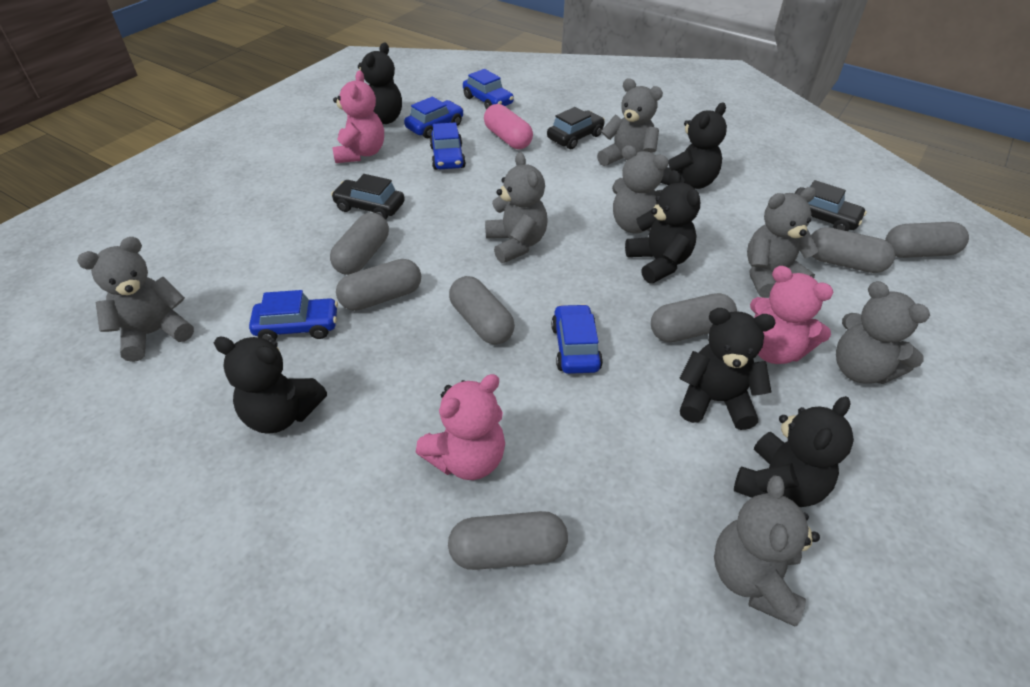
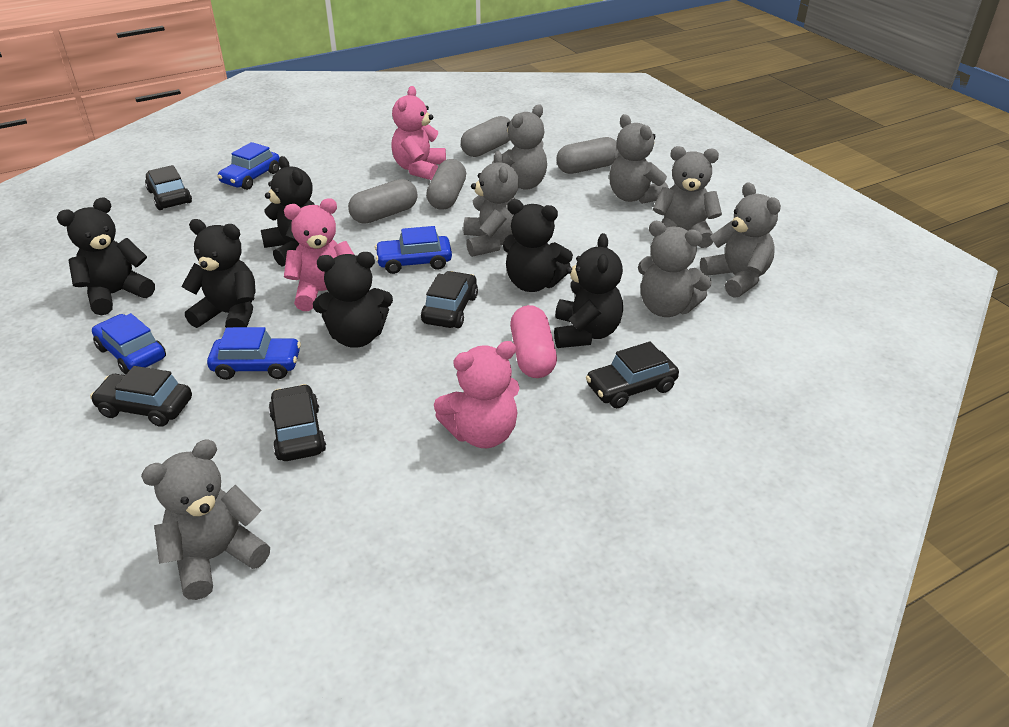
black car: [331,174,405,220] [547,107,605,149] [795,180,867,231] = 3 -> [90,366,192,427] [145,165,192,210] [269,384,326,461] [421,271,478,328] [586,341,679,408] = 5
blue car: [249,290,338,340] [404,97,464,138] [429,122,466,170] [463,69,514,110] [551,304,603,374] = 5 -> [92,313,166,375] [207,327,301,380] [217,142,280,190] [375,226,452,274] = 4
grey capsule: [330,212,389,275] [336,259,421,311] [448,511,568,570] [449,276,515,345] [651,293,737,342] [811,227,895,273] [885,222,969,258] = 7 -> [348,179,418,224] [426,159,466,210] [461,116,511,157] [557,137,618,174] = 4

